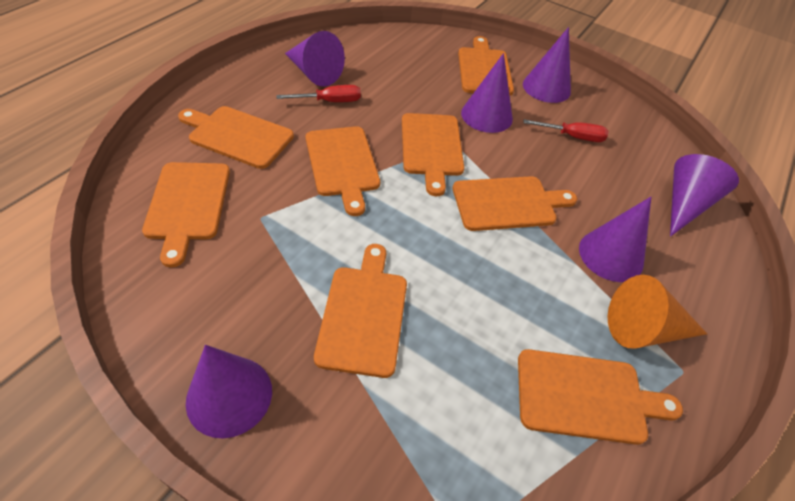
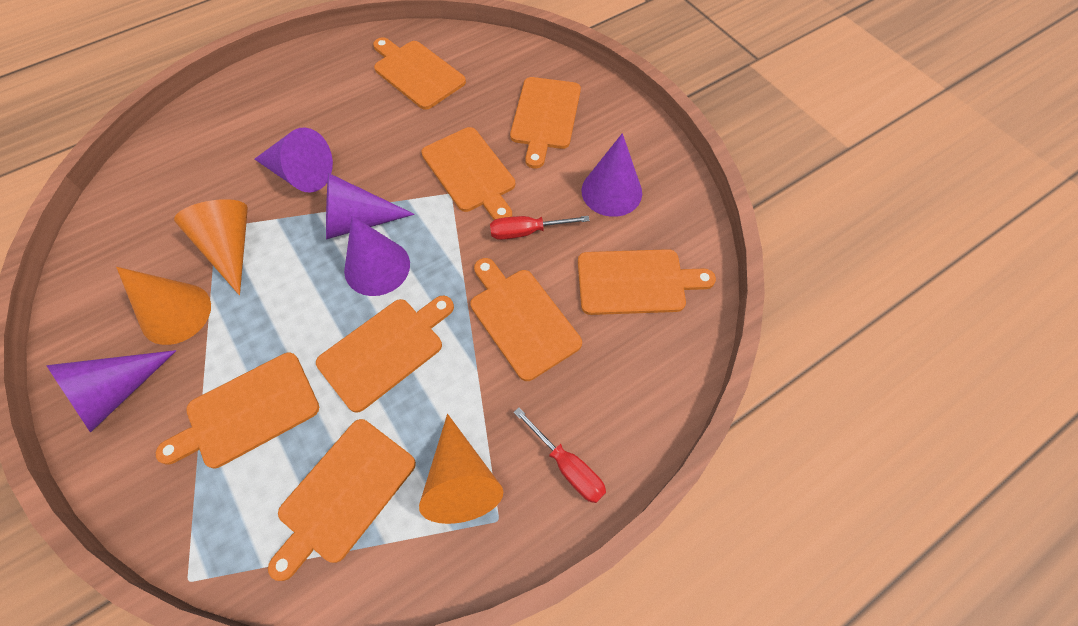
orange cone: [608,275,707,349] = 1 -> [116,267,211,345] [174,199,248,295] [419,414,503,524] = 3
purple cone: [186,345,272,438] [285,31,345,87] [461,53,513,133] [523,27,571,103] [579,197,651,282] [670,154,739,237] = 6 -> [46,350,177,433] [255,127,333,193] [326,173,415,239] [344,216,410,296] [581,133,642,217] = 5

